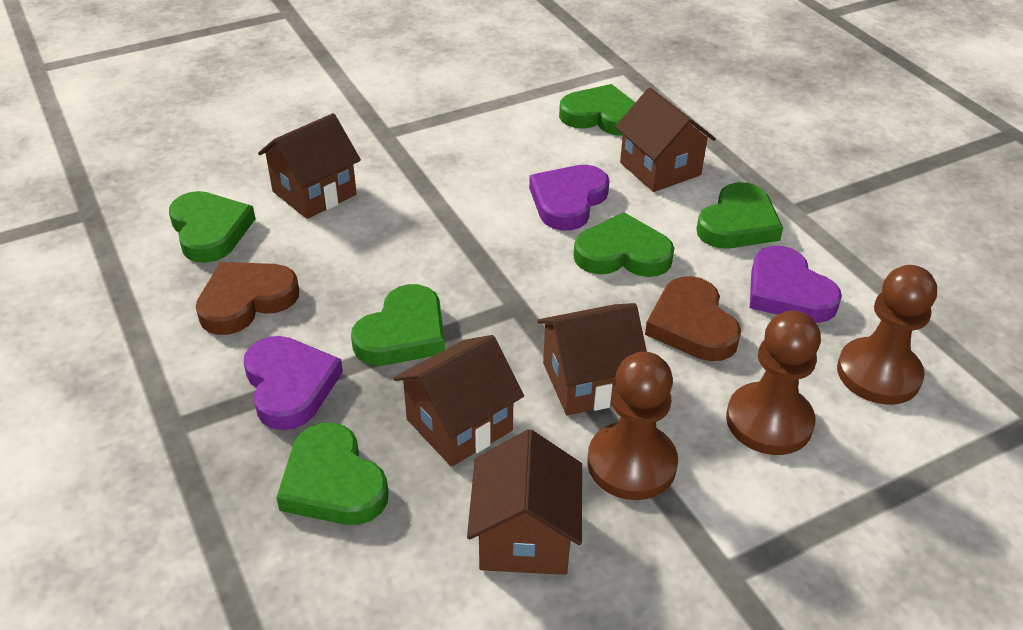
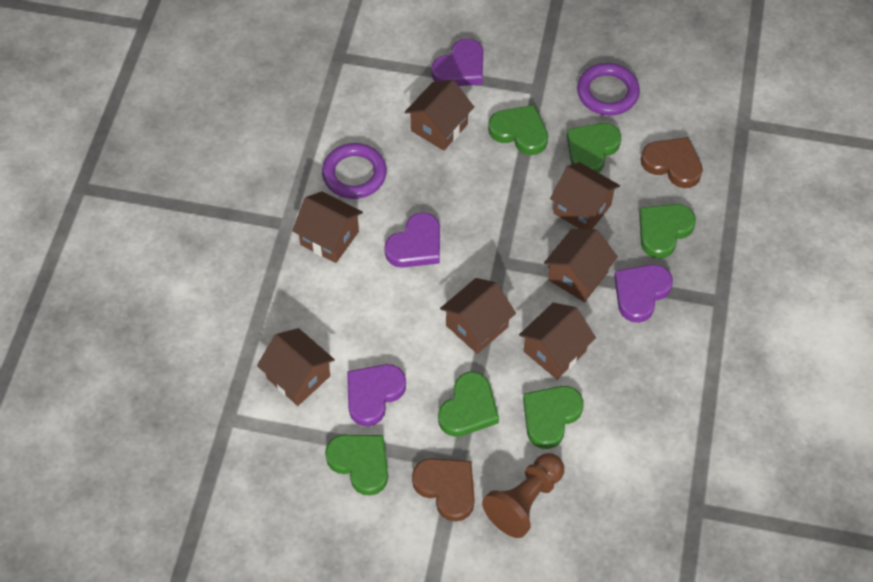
brown house: [258,113,361,219] [393,335,524,467] [467,429,582,575] [537,303,647,415] [615,88,716,192] = 5 -> [257,328,335,406] [292,191,363,263] [405,80,474,151] [440,278,516,354] [519,303,596,379] [544,229,618,302] [550,162,620,229] = 7
brown pawn: [587,352,678,500] [726,311,821,455] [837,265,937,405] = 3 -> [482,453,564,538] = 1
purple heart: [244,336,343,430] [529,165,609,231] [750,246,842,323] = 3 -> [347,364,406,426] [384,212,440,268] [432,39,483,86] [614,264,673,323] = 4
purple ring: none = 0 -> [322,143,387,199] [577,63,640,115] = 2

